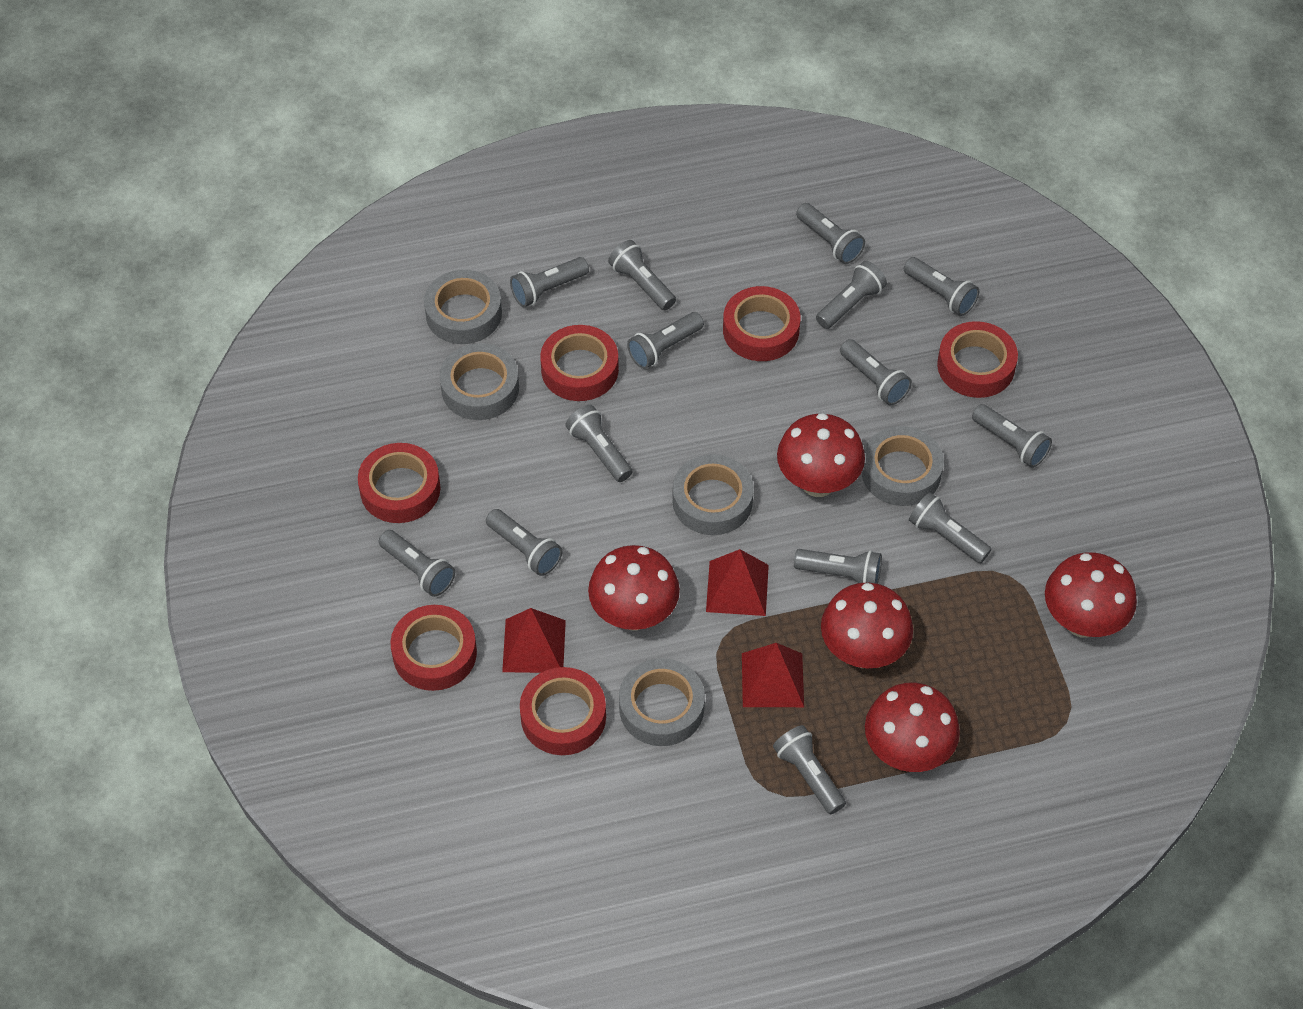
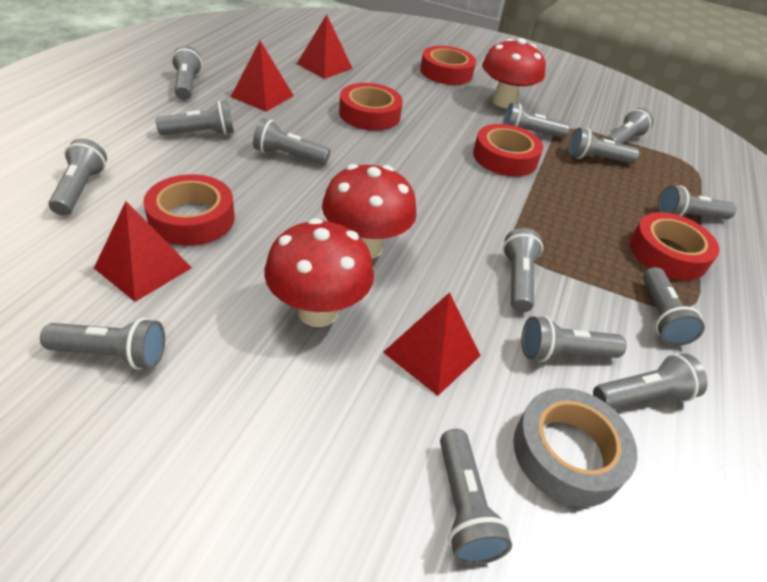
grey tape: [424,270,502,344] [439,343,519,420] [619,658,705,746] [672,454,754,535] [862,426,944,506] = 5 -> [513,388,637,507] = 1
red mushroom: [588,545,680,631] [777,413,865,497] [821,583,913,668] [865,683,960,772] [1045,552,1137,638] = 5 -> [264,218,374,327] [322,164,417,259] [482,38,546,108] = 3
red pyramid: [502,608,566,673] [706,549,769,616] [742,643,804,707] = 3 -> [94,201,192,302] [231,41,294,112] [297,14,353,79] [383,292,481,396] = 4
red tape: [358,443,440,523] [390,605,477,691] [520,667,606,755] [540,325,619,401] [723,286,801,361] [937,321,1018,398] = 6 -> [143,174,235,246] [339,83,403,131] [420,46,476,85] [473,124,543,177] [630,212,719,280] = 5

